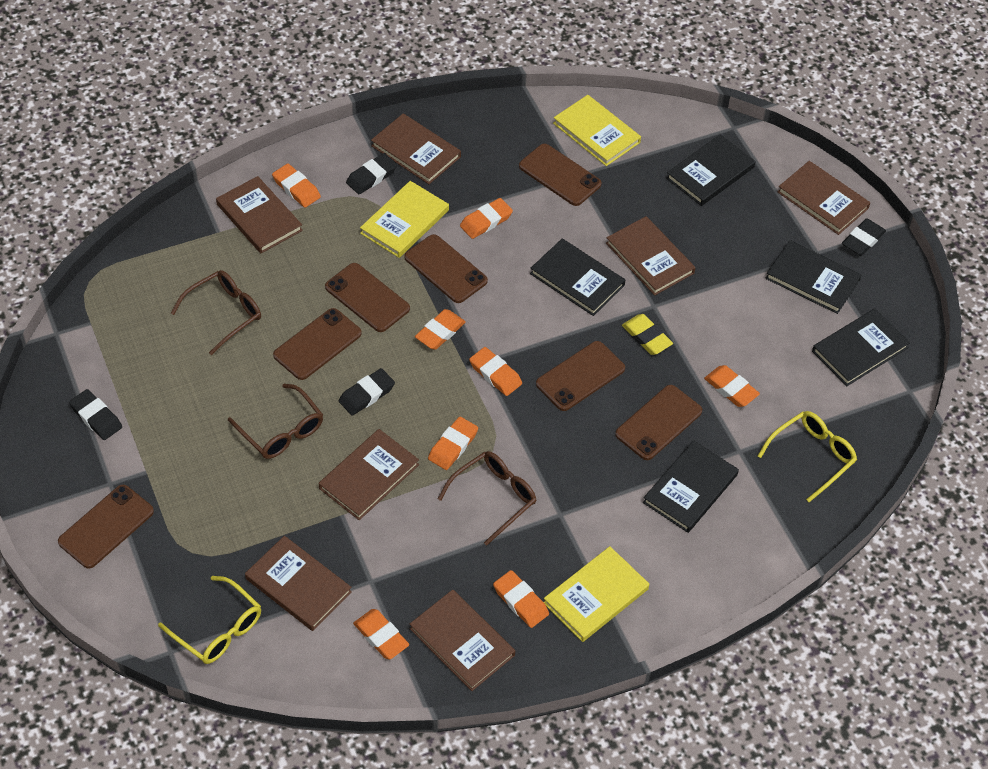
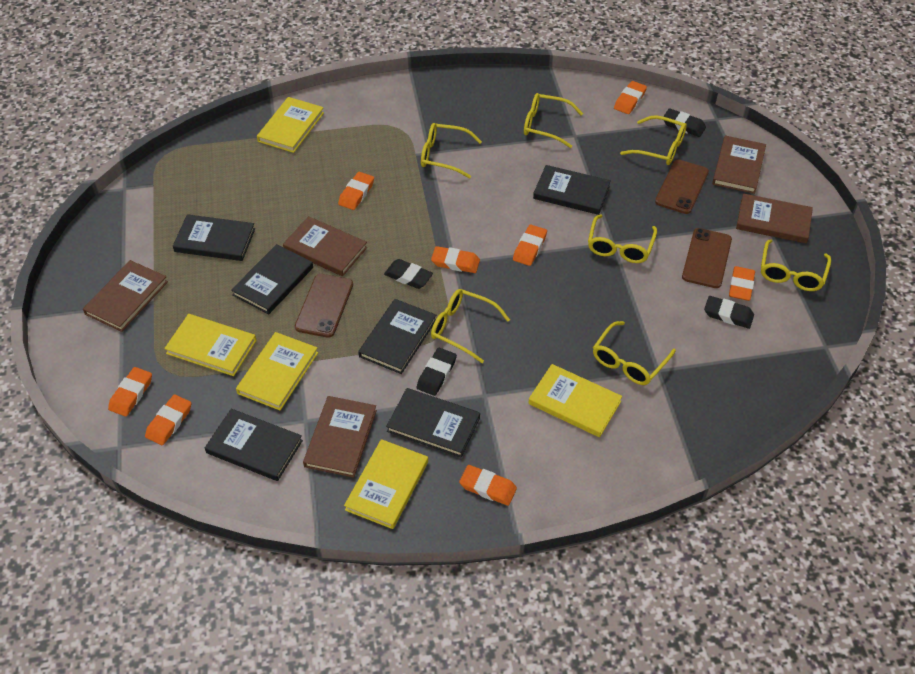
black book: [530,238,625,316] [643,440,739,533] [666,134,755,206] [765,240,861,314] [812,309,910,386] = 5 -> [173,214,255,261] [205,409,303,481] [231,244,313,314] [358,299,436,374] [386,388,480,457] [533,165,611,215] = 6
brown book: [216,176,303,253] [245,536,352,631] [319,429,419,520] [371,113,461,184] [410,590,515,691] [606,216,695,295] [778,161,870,235] = 7 -> [83,260,168,332] [283,216,367,276] [303,396,377,478] [712,136,766,194] [736,193,813,243] = 5
brown glasses: [171,270,261,355] [228,384,323,459] [438,451,537,546] = 3 -> none = 0
brown phone: [58,485,154,569] [273,308,362,380] [325,263,410,332] [404,234,488,303] [519,144,602,206] [536,341,625,411] [615,385,702,460] = 7 -> [295,274,353,338] [655,159,709,214] [682,228,732,288] = 3
yellow book: [360,181,449,258] [544,546,649,642] [553,95,641,166] = 3 -> [164,314,257,376] [236,332,318,410] [257,97,324,153] [344,439,428,529] [528,364,622,437] = 5
yellow eraser: [622,314,673,355] = 1 -> none = 0
yellow glasses: [158,576,261,664] [758,411,857,502] = 2 -> [421,123,482,179] [431,289,510,363] [524,93,583,148] [588,214,657,263] [593,321,676,385] [620,115,687,165] [761,239,831,291] = 7

